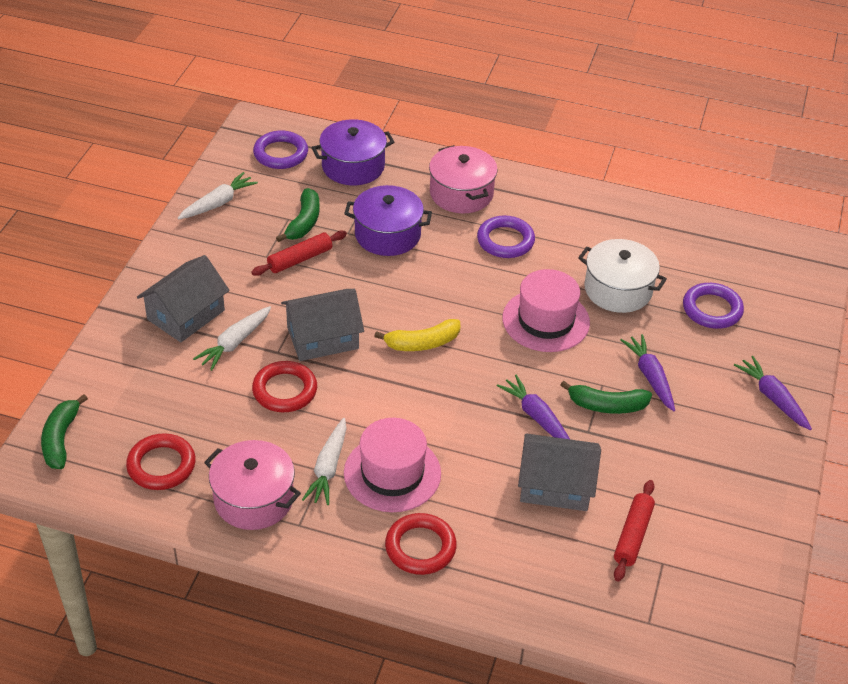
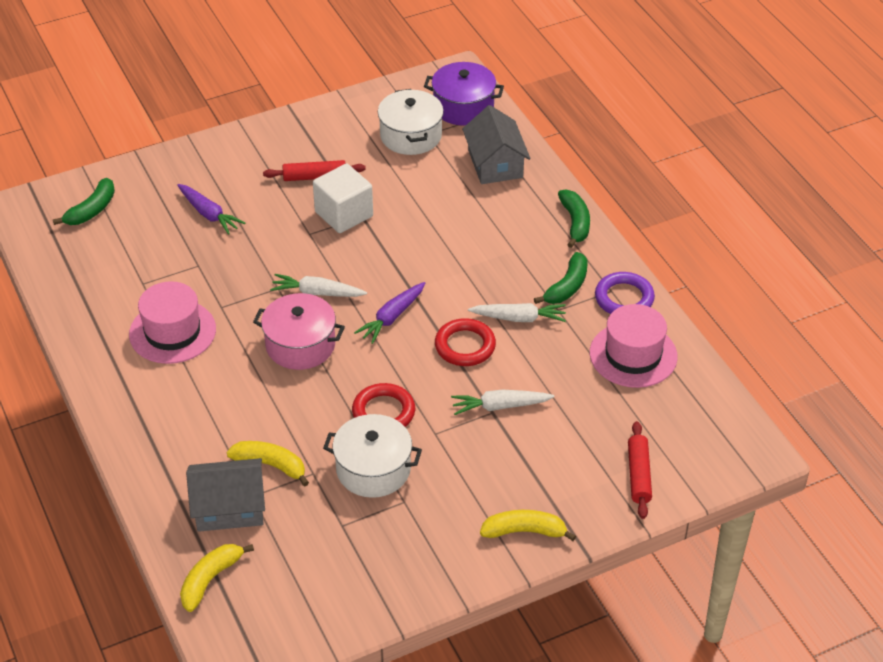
grey house: [137,255,230,342] [281,289,364,361] [518,434,601,511] = 3 -> [186,458,265,532] [462,105,531,184] = 2
pink pot: [204,440,301,530] [429,145,498,213] = 2 -> [253,293,345,370] = 1
purple carrot: [497,375,570,439] [621,334,675,411] [734,356,812,430] = 3 -> [177,184,245,235] [354,282,425,344] = 2
purple pot: [312,119,394,185] [344,185,432,256] = 2 -> [424,62,504,126] = 1
purple ring: [253,131,308,169] [477,216,535,258] [683,283,744,329] = 3 -> [595,272,655,314] = 1
red ring: [126,433,196,490] [252,361,317,412] [385,513,457,575] = 3 -> [352,383,415,427] [435,318,496,366] = 2
white cube: none = 0 -> [313,163,373,233] = 1
white pot: [578,239,667,313] = 1 -> [323,414,422,498] [378,89,444,155] = 2
yellow banana: [374,319,460,351] = 1 -> [180,544,254,612] [227,441,309,486] [480,510,576,541] = 3

